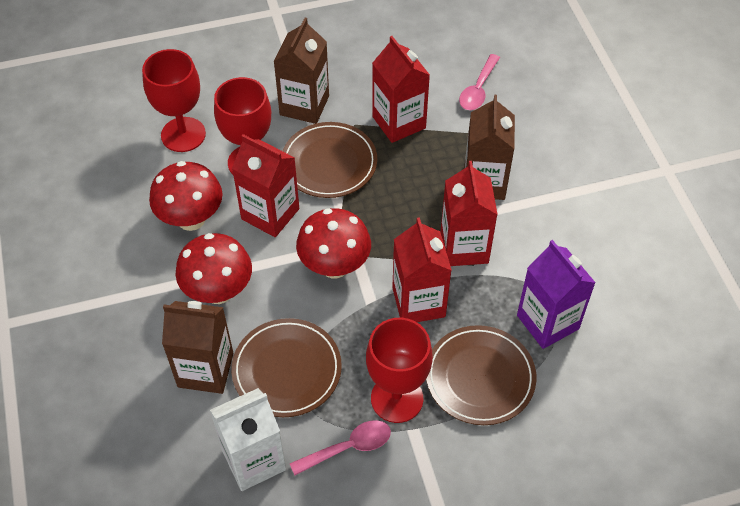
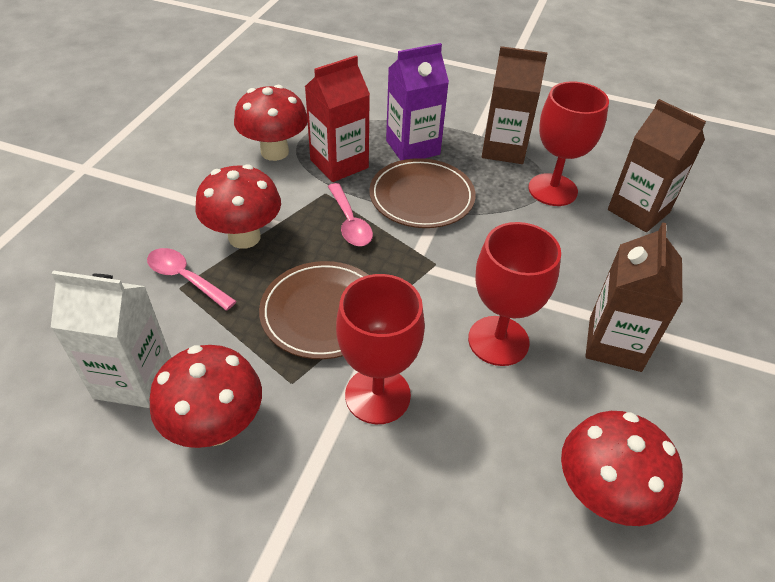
brown plate: [231,318,342,417] [283,122,377,198] [426,325,536,425] = 3 -> [259,261,368,359] [369,158,476,228] = 2
red carton: [232,134,299,237] [372,36,430,143] [392,217,452,322] [440,161,498,266] = 4 -> [305,56,370,182] = 1
red mushroom: [149,161,222,231] [176,233,252,304] [296,208,371,278] = 3 -> [149,345,262,448] [195,164,281,249] [234,85,308,161] [561,411,683,526] = 4

